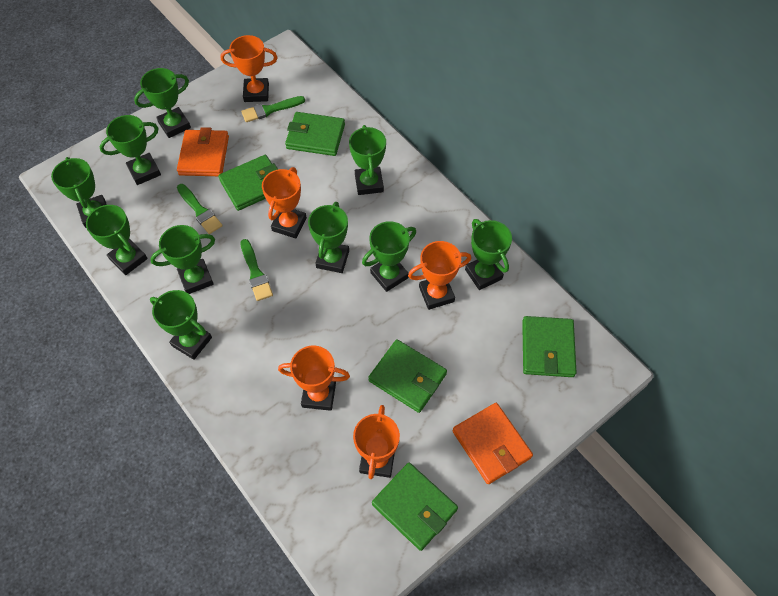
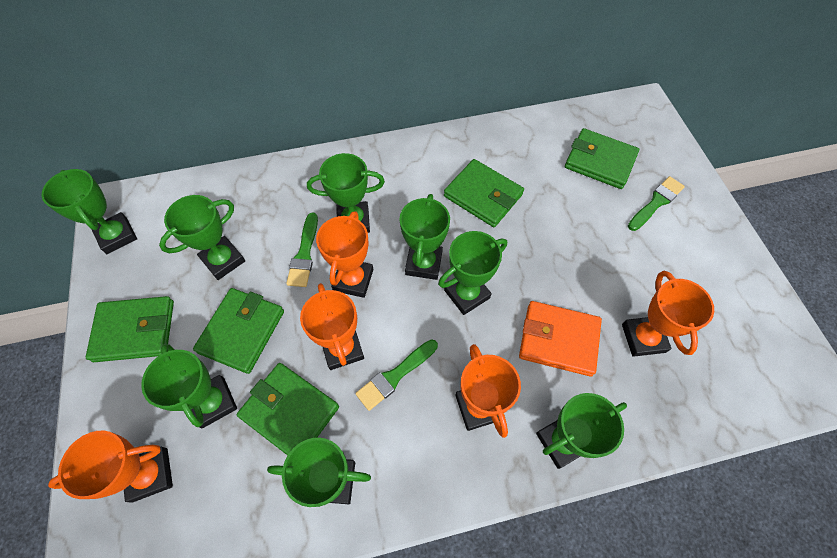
green trophy: [51,157,107,228] [86,205,148,275] [99,115,161,185] [134,68,191,138] [150,225,215,294] [150,290,212,360] [308,202,349,273] [349,125,386,195] [362,221,416,292] [465,219,512,290] = 10 -> [41,169,137,254] [141,343,237,428] [159,195,245,280] [267,438,371,507] [307,153,385,233] [400,194,450,280] [438,231,507,315] [536,393,627,469] = 8
orange wallet: [177,127,229,176] [453,403,533,484] = 2 -> [519,301,602,376] = 1

